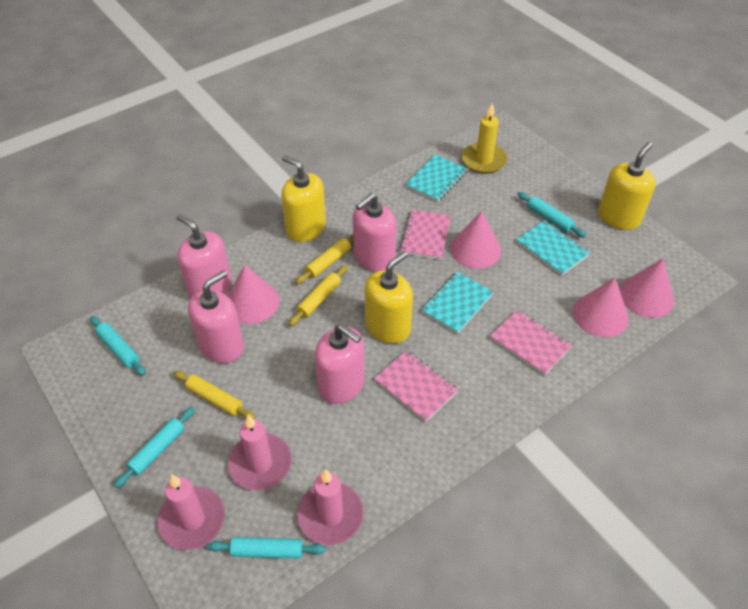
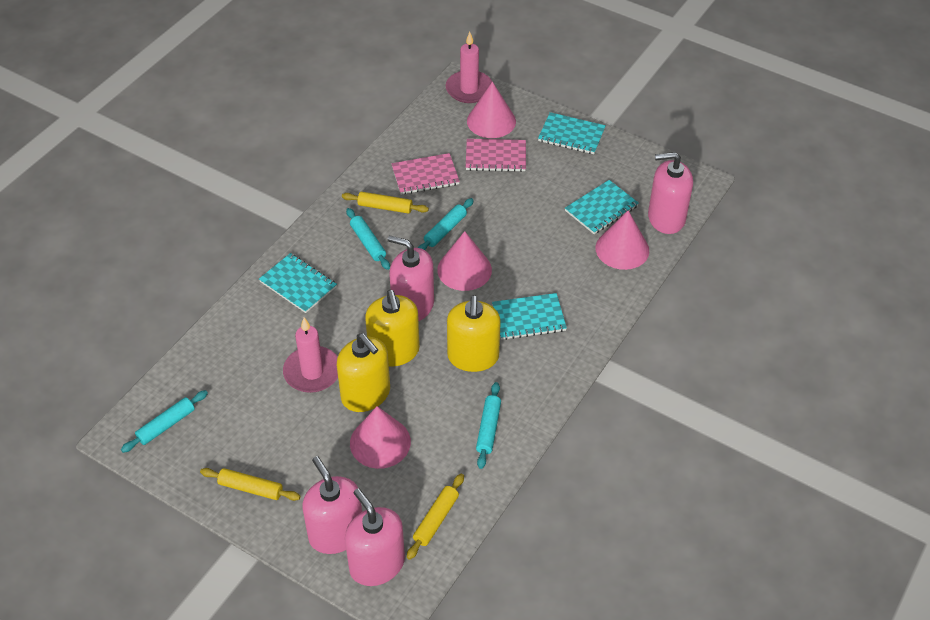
pink candle: [158,474,225,550] [228,415,292,490] [297,469,364,545] = 3 -> [283,317,338,393] [446,32,492,103] = 2
pink notebook: [374,350,458,422] [400,209,451,260] [490,309,572,375] = 3 -> [391,153,460,195] [466,139,526,172] = 2
turquoise notebook: [405,154,467,202] [421,272,493,334] [516,221,590,276] = 3 -> [259,253,337,313] [492,293,567,340] [538,112,606,154] [565,180,639,234] = 4
yellow candle: [462,103,507,174] = 1 -> none = 0

